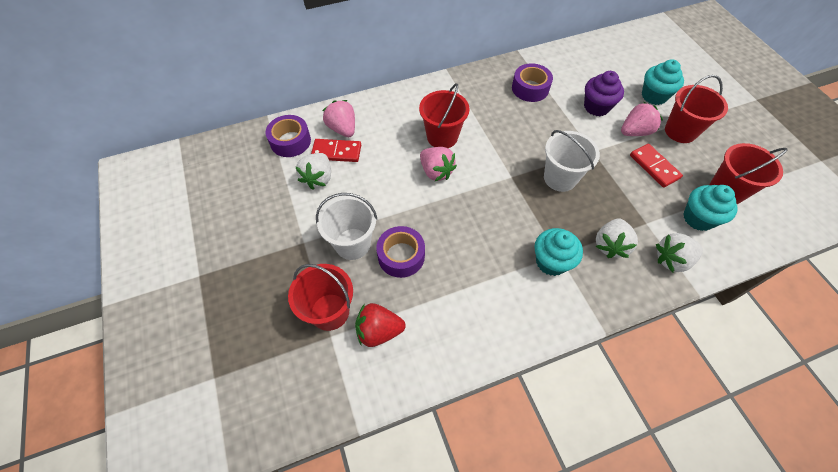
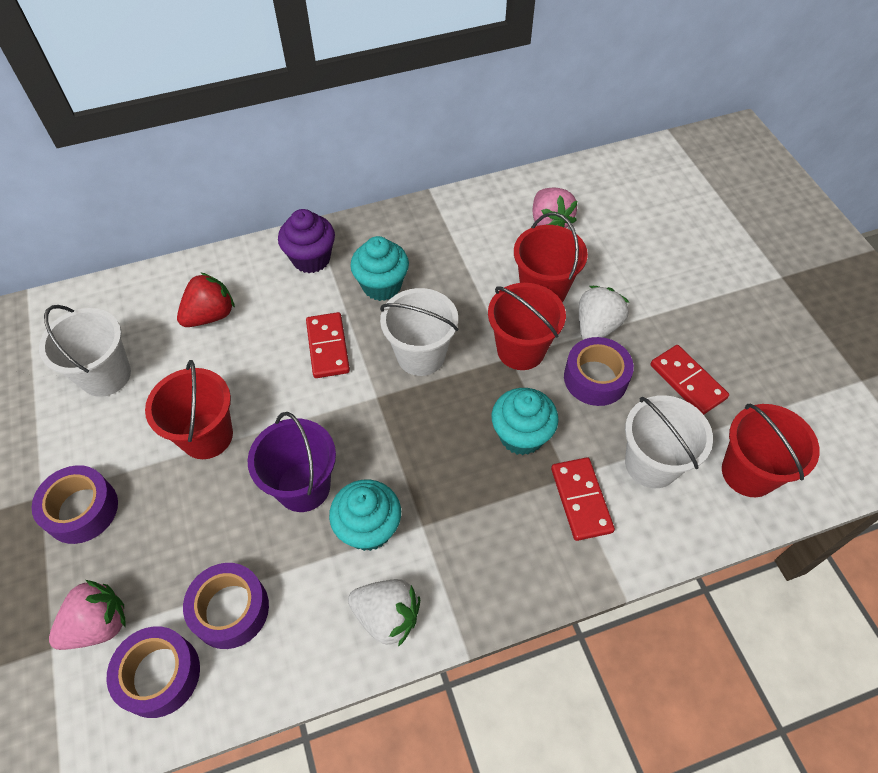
pink strawberry: [322,100,355,137] [420,147,457,181] [621,102,663,136] = 3 -> [49,580,126,650] [533,188,577,228] = 2
purple bucket: none = 0 -> [247,412,336,512] = 1
purple tape: [265,115,311,157] [376,226,425,278] [512,63,553,102] = 3 -> [32,465,118,544] [106,626,200,718] [183,563,269,649] [564,337,634,406] = 4
red domino: [311,139,361,162] [630,144,683,188] = 2 -> [306,312,350,378] [551,457,615,541] [650,345,729,415] = 3
white bucket: [316,193,377,260] [544,130,600,192] = 2 -> [39,305,131,397] [380,288,458,376] [625,395,713,488] = 3
white strawberry: [296,153,331,190] [596,218,638,258] [656,233,703,272] = 3 -> [348,579,420,647] [579,286,629,340] = 2

